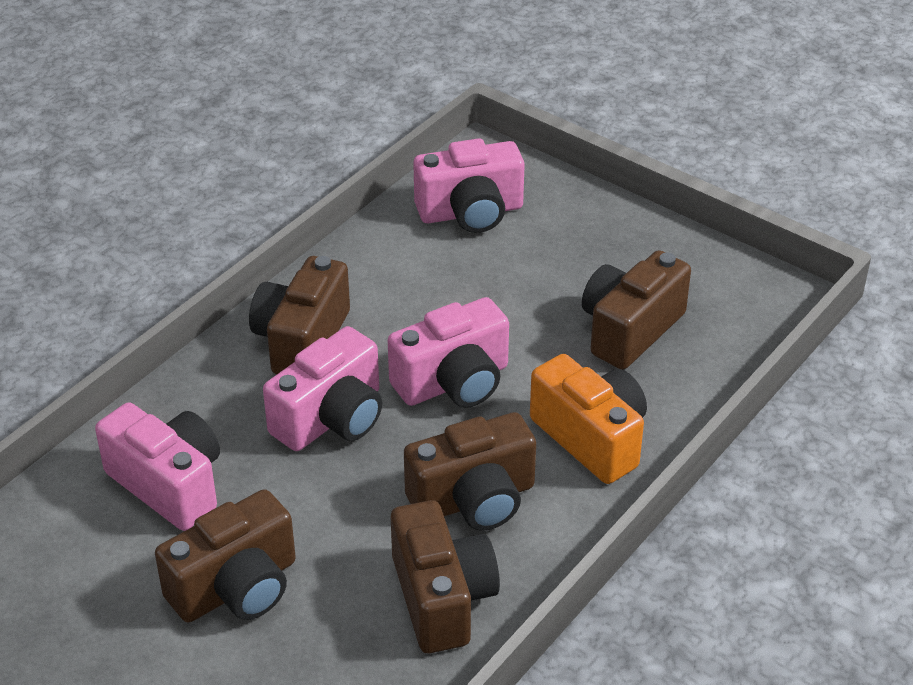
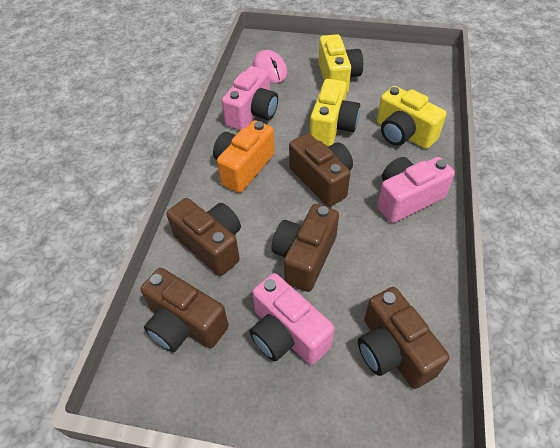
pink camera: [95,402,220,531] [263,326,382,451] [388,297,509,408] [413,138,525,233] = 4 -> [222,66,278,130] [250,273,334,365] [377,157,455,223] = 3
pink mouse: none = 0 -> [253,50,288,83] = 1
yellow camera: none = 0 -> [310,79,360,146] [318,34,363,93] [377,86,446,149] = 3

